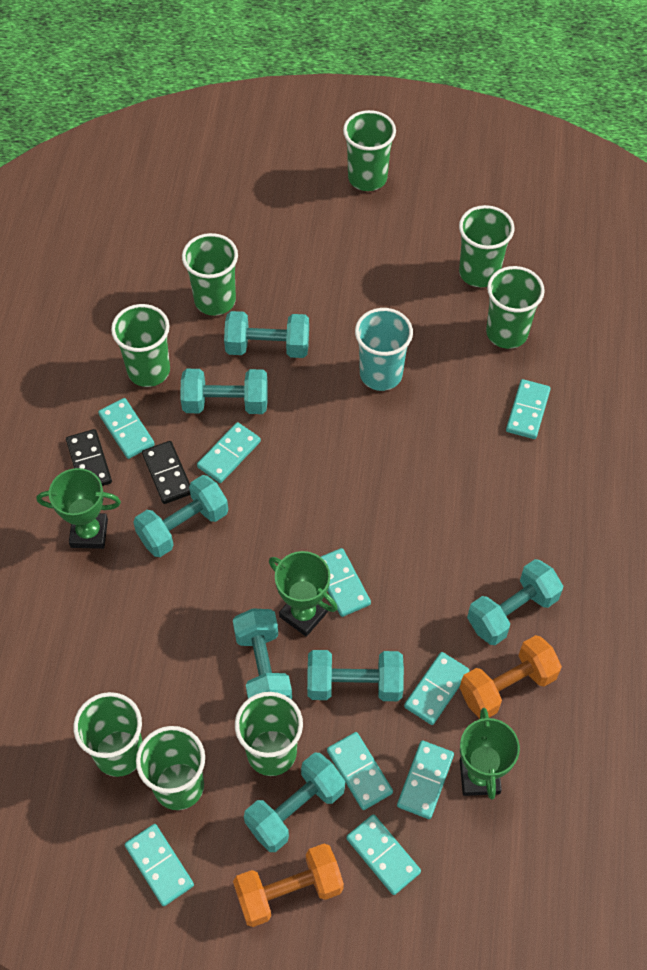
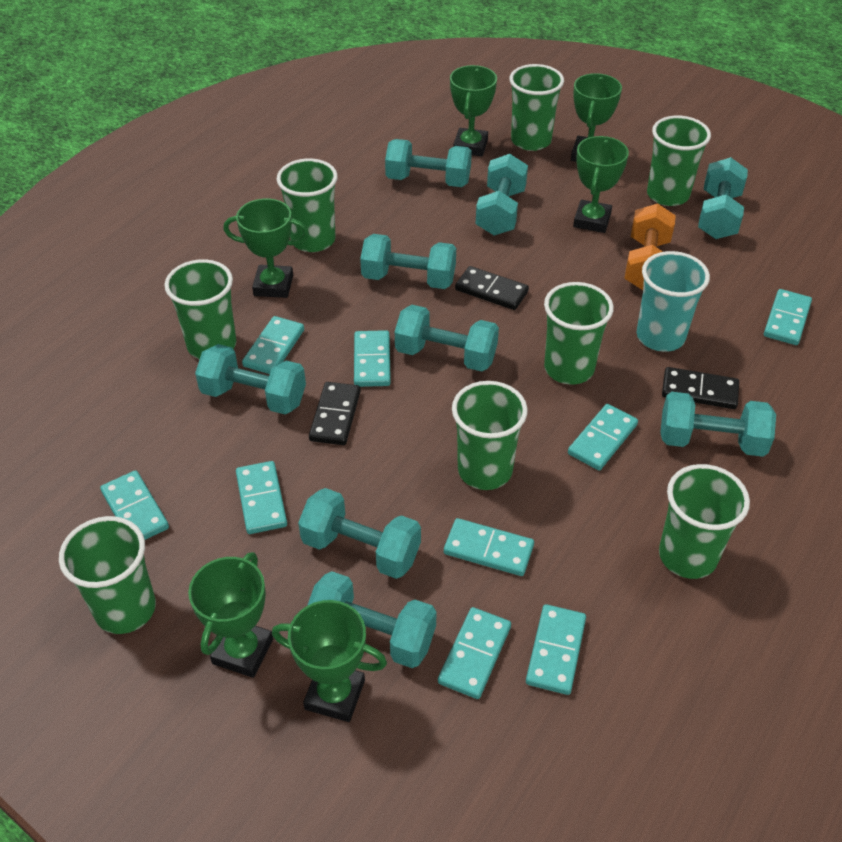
black domino: [66,429,112,486] [142,441,191,504] = 2 -> [309,382,361,445] [455,266,529,310] [662,367,739,409] = 3
green trophy: [37,468,121,549] [269,551,338,637] [460,708,520,800] = 3 -> [188,552,273,678] [224,198,309,298] [272,600,387,722] [450,65,497,156] [571,73,622,162] [573,136,629,233] = 6
orange dumbbell: [233,844,344,927] [460,635,562,719] = 2 -> [625,203,676,290] = 1
turquoise dumbbell: [133,475,228,557] [180,369,268,414] [224,311,309,358] [233,608,292,700] [244,753,345,852] [307,650,404,701] [467,559,563,645] = 7 -> [195,344,306,414] [298,488,421,579] [307,571,436,668] [360,234,456,289] [385,139,472,187] [395,305,499,371] [476,154,528,235] [660,392,776,457] [698,157,748,239] = 9

